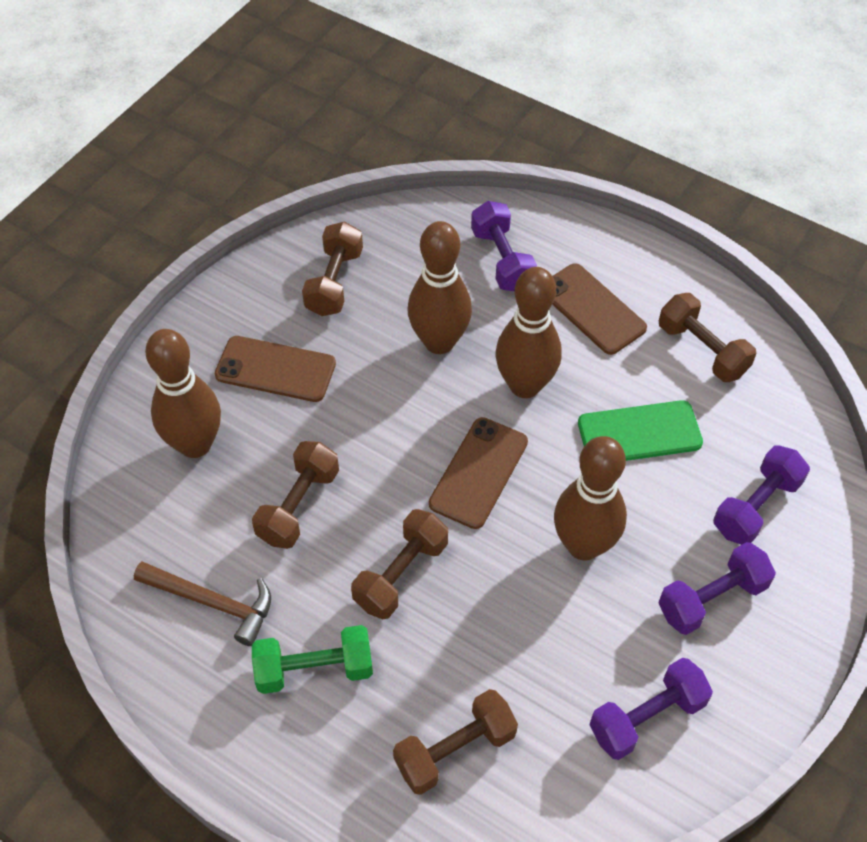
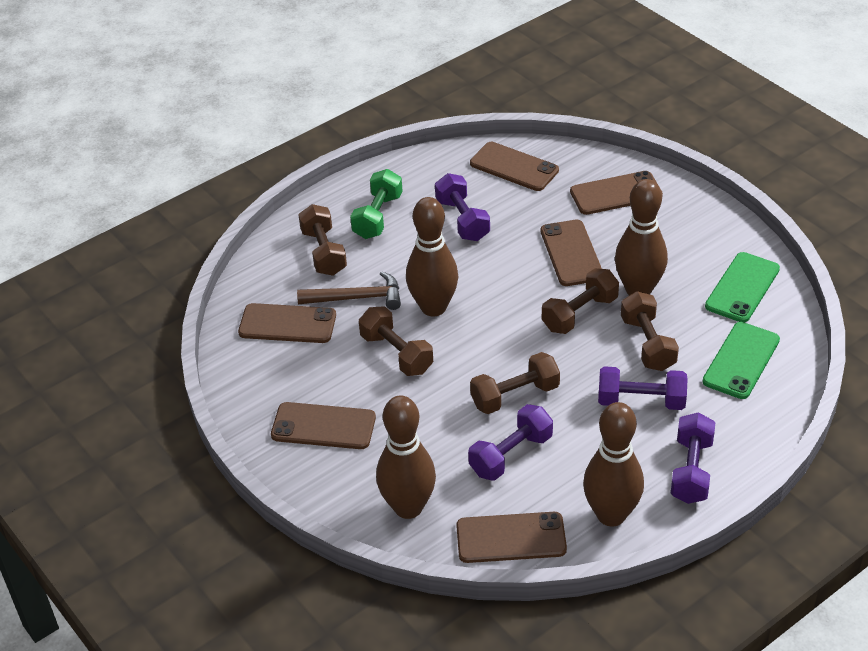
brown phone: [215,336,336,402] [429,417,528,529] [552,263,647,355] = 3 -> [238,303,336,343] [271,402,376,449] [456,512,567,563] [470,142,559,191] [540,220,602,286] [570,171,663,215] = 6
green phone: [578,400,703,461] = 1 -> [702,322,780,399] [705,252,780,322] = 2

